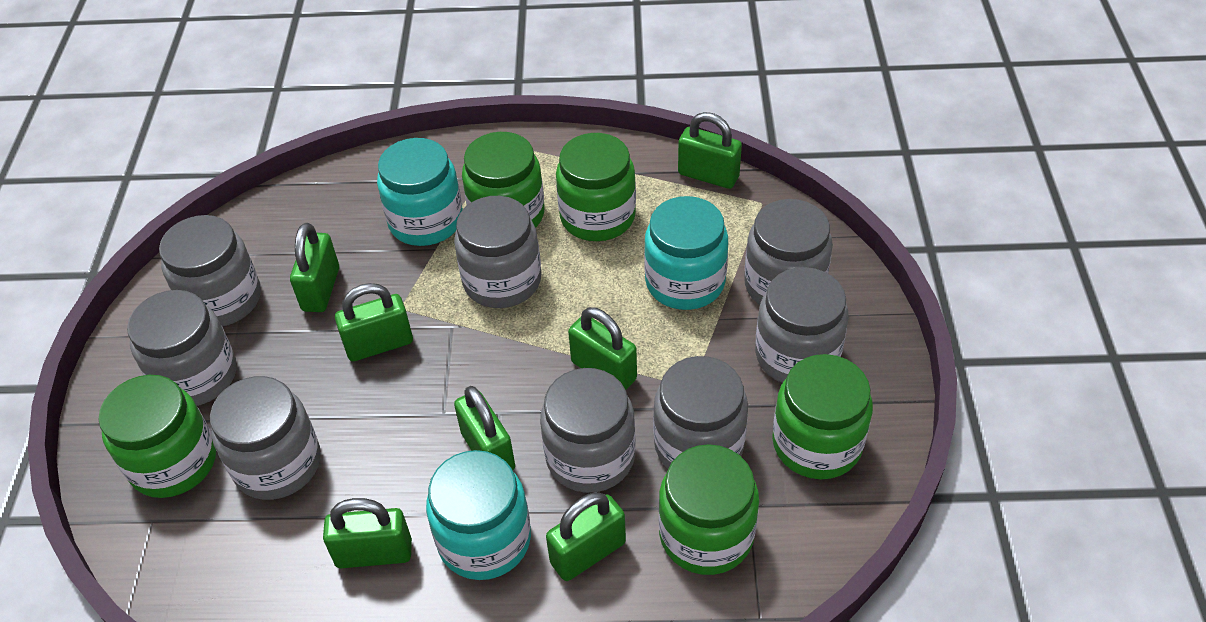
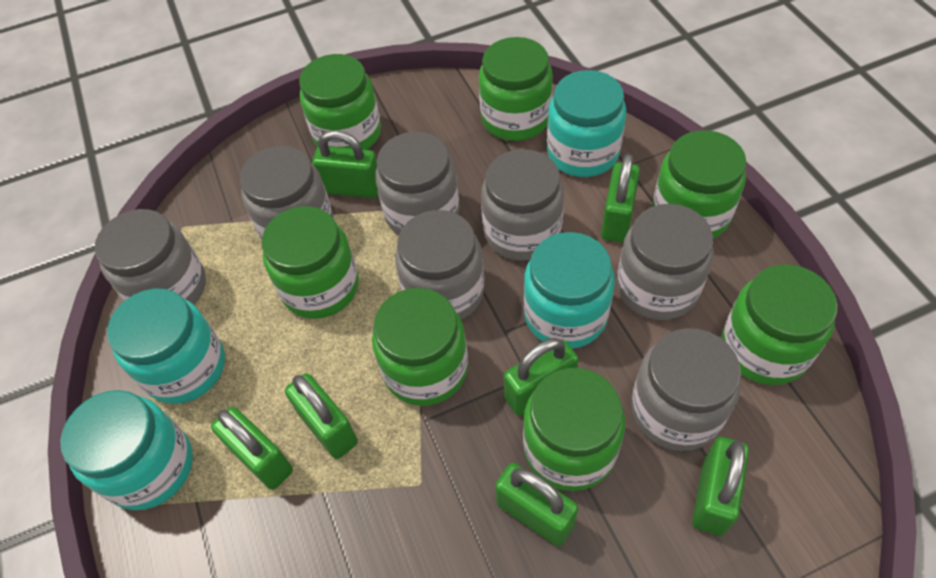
green jar: [98,375,216,498] [462,132,545,228] [556,133,636,241] [659,444,759,575] [772,354,873,479] = 5 -> [262,206,359,319] [299,54,381,150] [372,288,468,406] [479,37,553,141] [523,368,625,491] [652,130,746,239] [722,265,837,385] = 7
grey jar: [127,290,236,406] [159,215,261,327] [210,376,320,500] [454,196,542,308] [540,368,636,493] [653,356,748,469] [744,199,833,305] [755,267,849,383] = 8 -> [95,209,206,305] [240,146,333,240] [375,132,459,235] [395,210,484,320] [481,149,564,261] [617,204,714,320] [631,328,741,451] = 7
turquoise jar: [377,138,463,246] [426,450,531,580] [644,196,728,310] = 3 -> [60,390,193,510] [107,289,225,404] [524,232,615,349] [547,70,626,177] = 4

